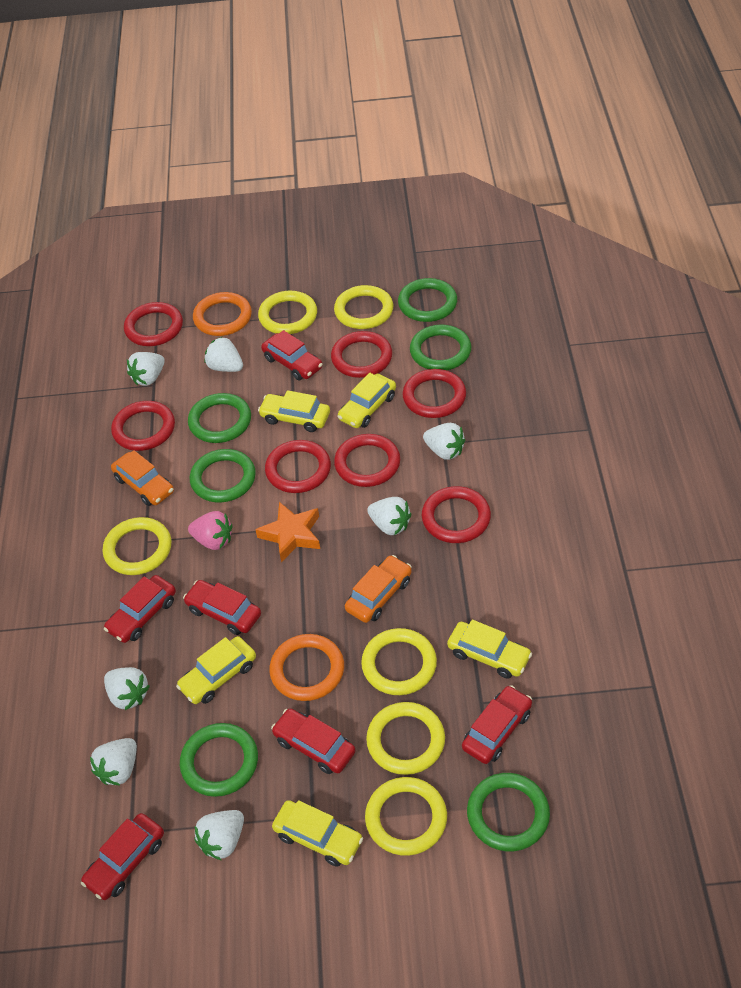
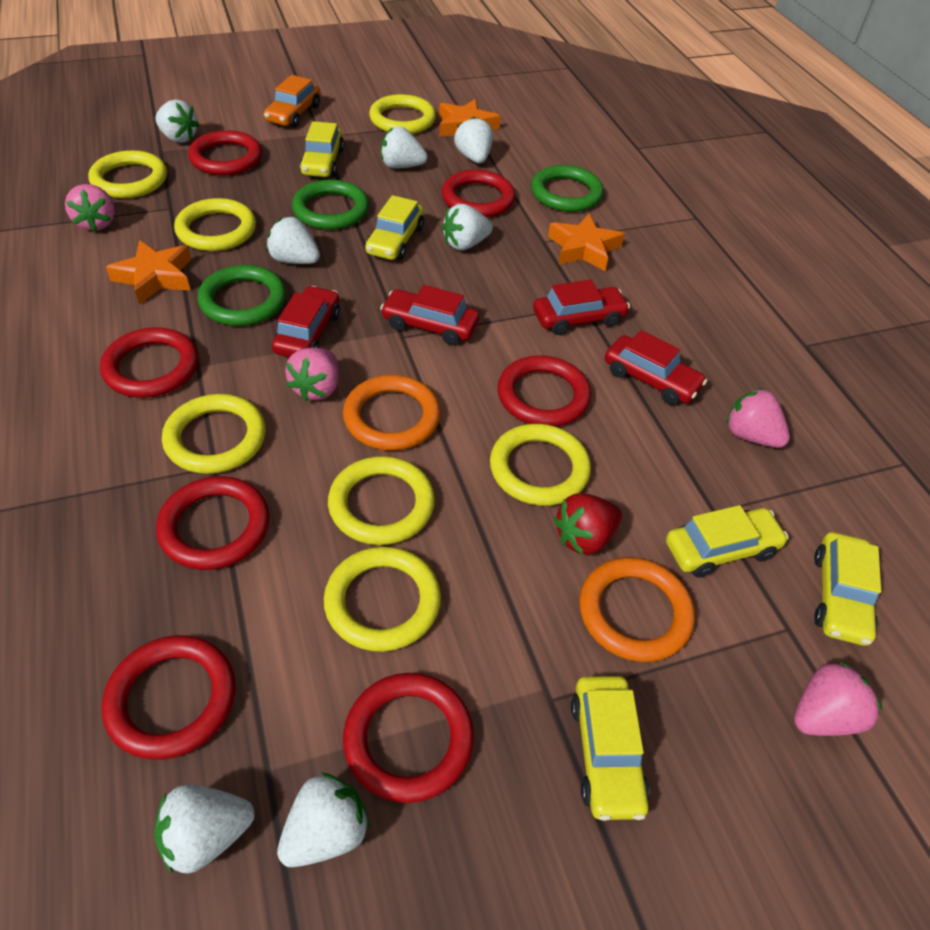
green ring: [180,723,258,797] [188,393,251,443] [190,449,256,502] [398,278,457,322] [410,325,471,370] [467,773,550,851] = 6 -> [198,265,286,326] [292,180,369,230] [531,165,603,212] = 3
orange car: [111,450,174,506] [345,555,412,623] = 2 -> [264,75,320,128] = 1
orange star: [255,502,320,563] = 1 -> [106,240,191,305] [439,99,501,137] [548,214,624,271] = 3
pink strawberry: [188,511,232,550] = 1 -> [65,184,115,232] [285,348,339,401] [726,388,790,448] [794,661,882,736] = 4
red car: [81,813,164,900] [104,575,176,643] [183,580,261,635] [261,330,323,380] [271,708,355,774] [462,685,532,764] = 6 -> [272,286,340,357] [380,285,479,345] [533,279,630,335] [605,330,707,405] = 4
red strawberry: none = 0 -> [554,494,622,555] = 1
yellow ring: [103,517,171,575] [258,291,317,334] [334,285,393,329] [361,628,437,695] [365,777,447,856] [366,702,445,775] = 6 -> [88,150,167,198] [162,394,266,474] [174,198,256,251] [324,546,441,652] [328,456,435,545] [369,94,436,134] [490,424,591,506] = 7

